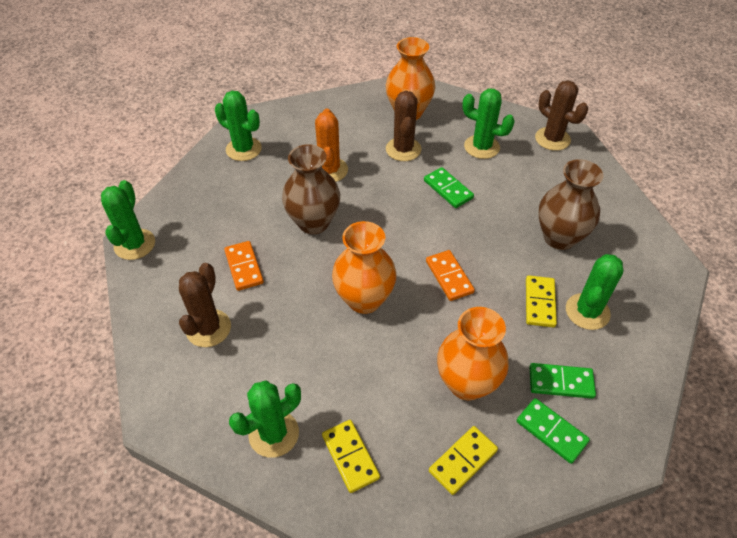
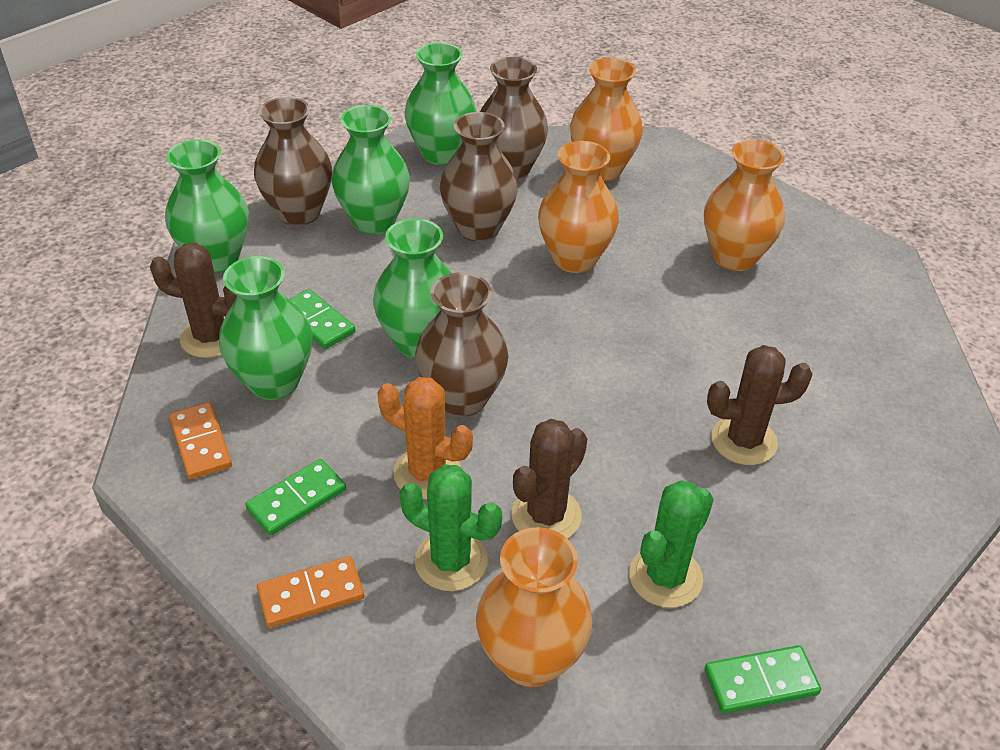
brown vase: [282,144,340,234] [538,159,603,250] = 2 -> [254,97,332,226] [415,272,509,417] [440,112,518,241] [480,57,548,180] = 4
green cactus: [101,180,155,260] [215,91,262,161] [229,380,301,458] [462,89,515,159] [566,254,624,330] = 5 -> [399,464,502,591] [629,480,714,608] = 2
green vase: none = 0 -> [165,139,249,273] [219,256,313,400] [332,105,410,234] [373,218,452,358] [405,43,476,165] = 5
orange vase: [332,221,397,314] [386,37,435,120] [437,307,509,400] = 3 -> [476,527,593,687] [538,141,619,273] [570,58,643,181] [704,140,785,271] = 4
yellow domino: [322,420,380,493] [429,426,498,495] [526,275,557,328] = 3 -> none = 0

